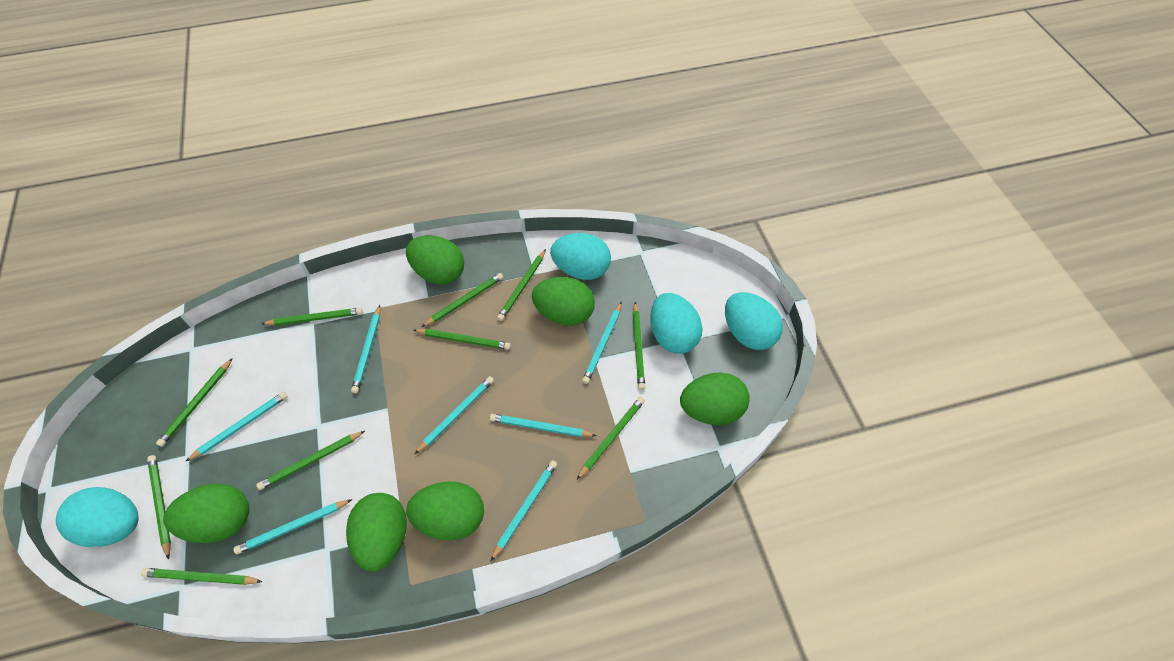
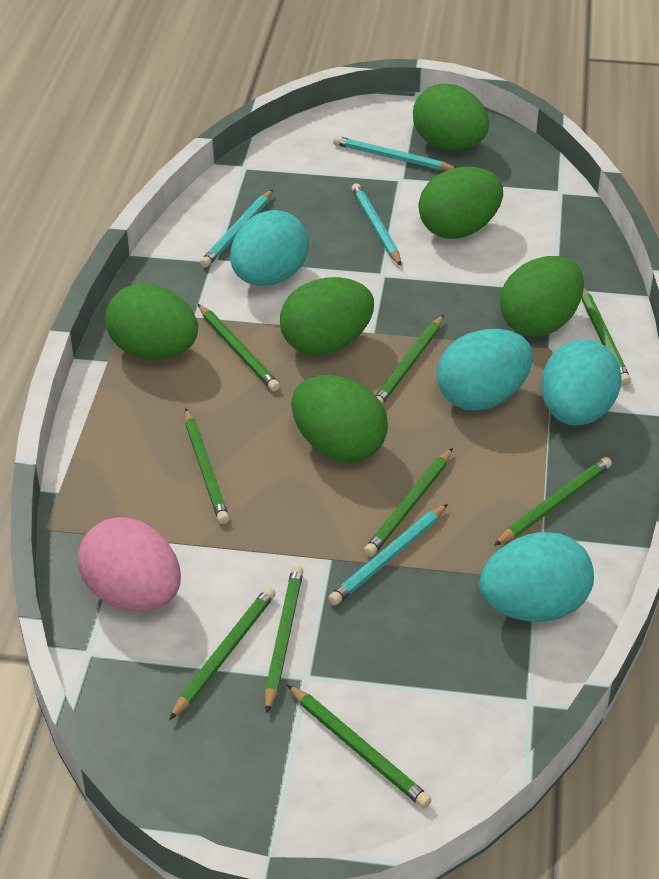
green pencil: [141,568,263,585] [147,455,171,560] [156,358,233,447] [256,431,365,490] [262,308,363,326] [413,329,511,350] [422,273,503,327] [497,249,546,321] [577,397,645,480] [633,302,645,390] = 10 -> [169,587,276,720] [185,408,229,524] [198,304,280,391] [265,565,303,713] [287,684,432,808] [364,448,453,557] [375,315,444,405] [494,457,612,546] [582,288,631,385] = 9
pink egg: none = 0 -> [78,517,181,611] = 1
turquoise pencil: [185,392,288,462] [233,499,353,554] [351,305,380,393] [415,376,494,454] [490,414,597,437] [490,461,557,562] [582,302,622,384] = 7 -> [200,190,273,267] [328,504,448,606] [333,136,455,171] [351,183,401,266] = 4

